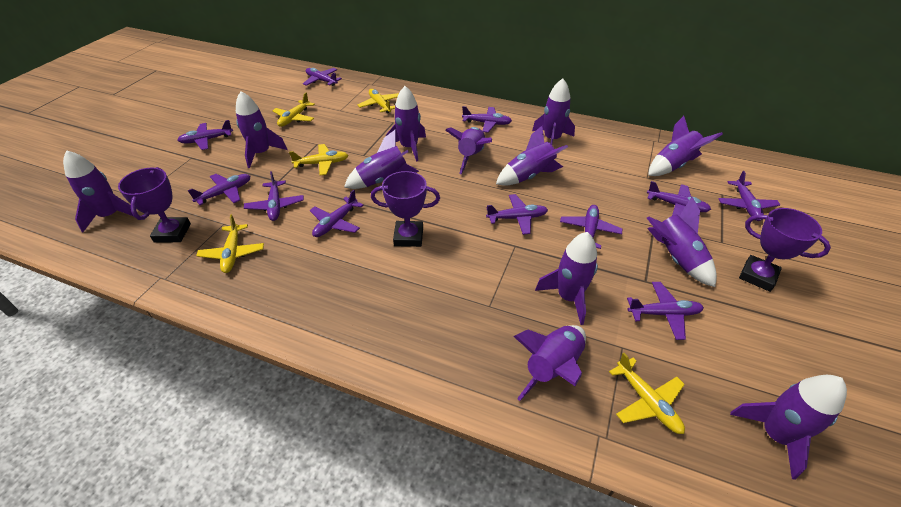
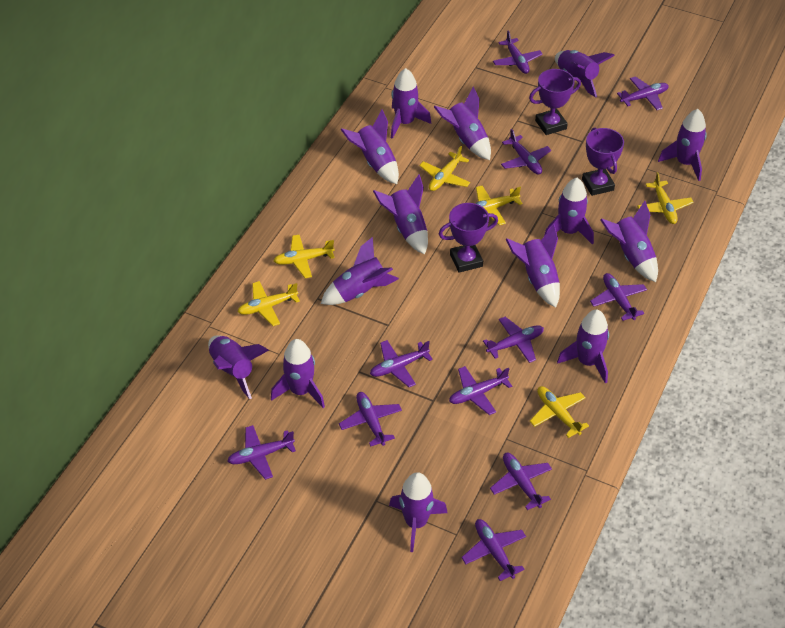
purple rocket: [63,150,133,232] [236,91,287,168] [344,130,419,189] [386,86,426,161] [445,127,492,174] [496,126,568,186] [513,325,586,401] [532,78,575,145] [535,232,598,325] [647,197,717,287] [648,116,723,176] [730,375,847,480] = 12 -> [208,335,269,399] [271,339,325,408] [321,237,399,305] [341,110,399,184] [373,174,428,254] [389,472,447,552] [391,68,431,139] [434,87,491,160] [506,224,560,308] [544,178,594,245] [555,50,615,97] [557,309,609,384] [600,201,658,282] [658,109,707,181] = 14
yellow plane: [196,214,264,273] [272,92,315,127] [289,144,349,175] [358,89,398,113] [609,353,685,434] = 5 -> [237,281,300,326] [273,234,335,278] [419,146,470,191] [475,185,523,226] [530,386,589,438] [637,172,694,224] = 6

